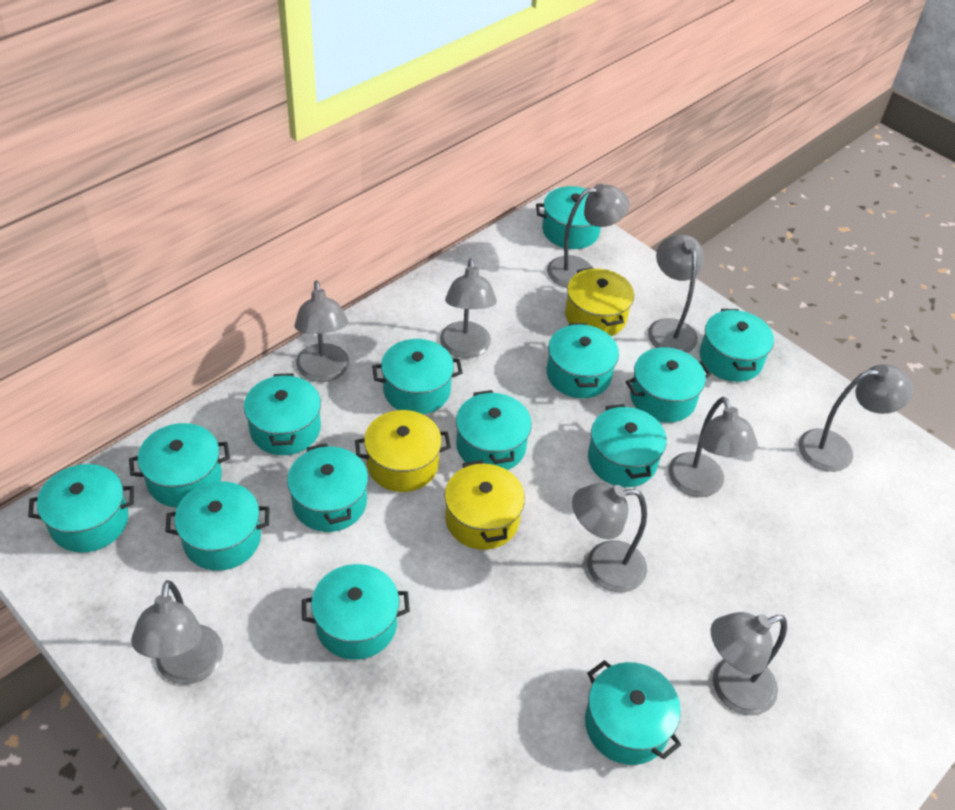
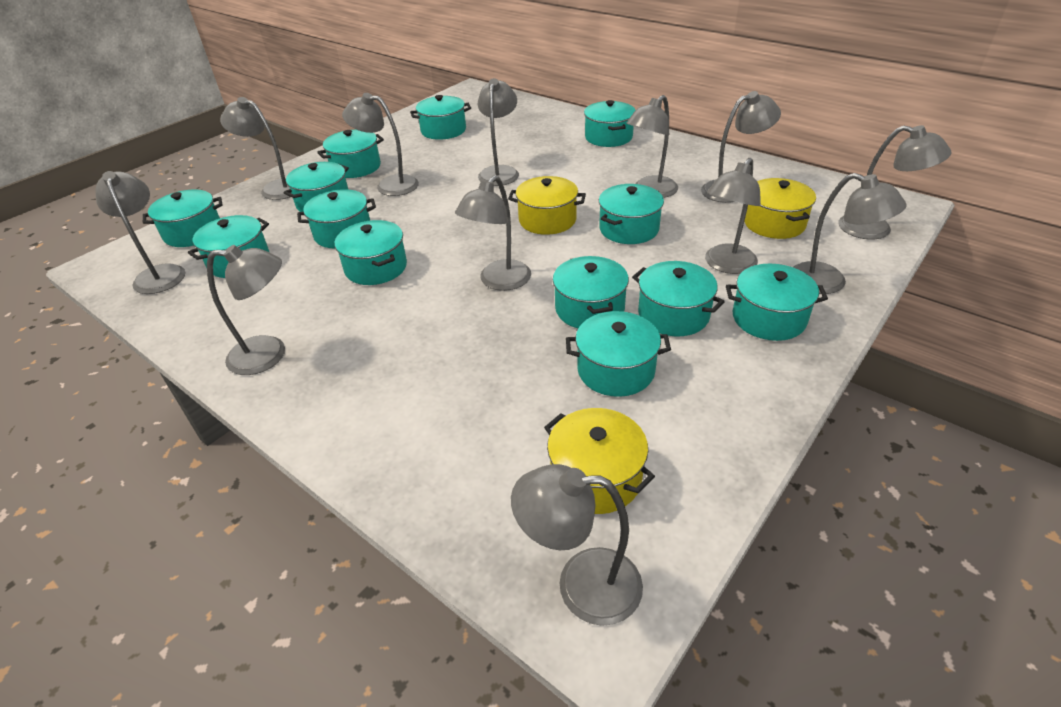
grey lamp: [131,580,223,684] [295,281,349,382] [440,258,497,358] [547,184,630,288] [572,483,647,592] [648,234,704,353] [668,397,758,497] [711,612,787,715] [798,364,913,472] = 9 -> [95,171,185,294] [207,245,285,375] [220,97,290,200] [342,93,419,196] [455,175,531,291] [478,78,519,186] [511,464,643,626] [627,95,678,198] [701,91,781,203] [705,158,761,274] [793,173,907,294] [839,125,952,240] = 12
turquoise pot: [28,464,134,553] [129,423,230,507] [165,481,269,571] [244,373,321,455] [287,443,368,532] [302,564,410,660] [372,339,463,414] [456,390,532,470] [536,186,601,249] [547,323,619,398] [585,660,681,765] [588,404,667,487] [626,347,711,423] [700,309,774,382] = 14 -> [143,190,223,247] [188,215,269,278] [284,162,349,212] [297,189,376,248] [317,130,384,178] [334,220,407,285] [410,95,471,140] [553,256,629,328] [566,311,671,397] [584,100,636,147] [599,184,664,244] [632,261,725,336] [726,264,828,341] = 13

